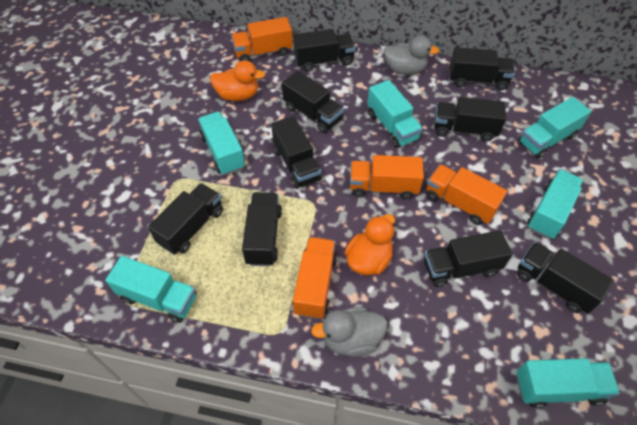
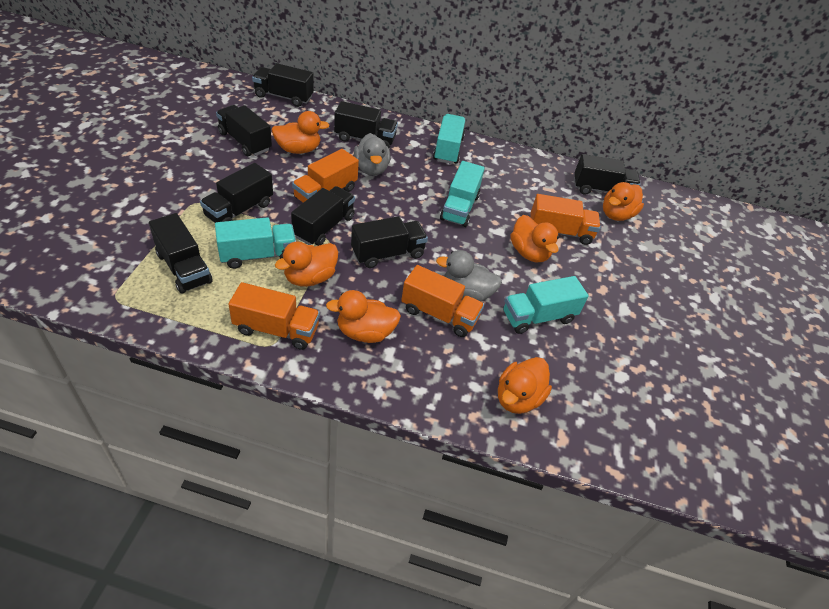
black truck: [148,183,223,255] [242,192,282,266] [271,116,322,189] [282,71,344,133] [293,29,355,71] [424,230,513,287] [434,97,506,141] [450,47,515,90] [517,242,614,314] = 9 -> [149,213,213,294] [200,163,273,223] [216,105,272,156] [252,63,314,107] [291,186,355,246] [334,101,398,148] [351,216,428,268] [574,154,640,195] = 8
orange duck: [210,60,265,101] [344,214,395,276] = 2 -> [271,111,330,154] [275,242,338,287] [326,290,401,343] [498,357,552,414] [511,215,559,262] [603,182,644,221] = 6
turquoise truck: [105,256,197,323] [198,112,245,175] [367,80,423,148] [517,358,620,408] [518,97,591,158] [527,169,583,239] = 6 -> [215,217,296,269] [433,114,465,164] [440,161,485,227] [503,276,588,334] = 4

